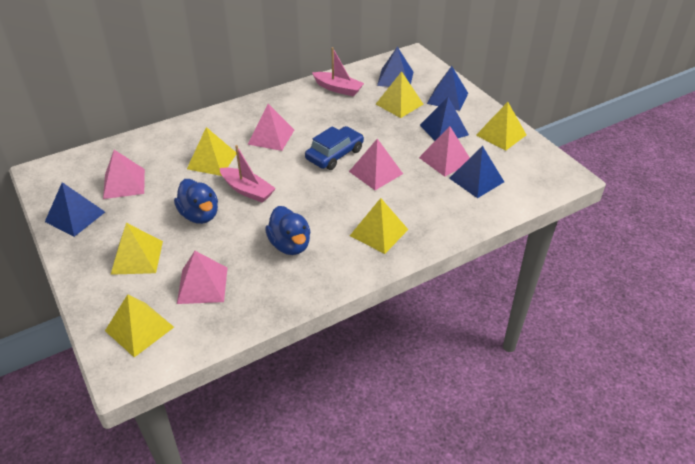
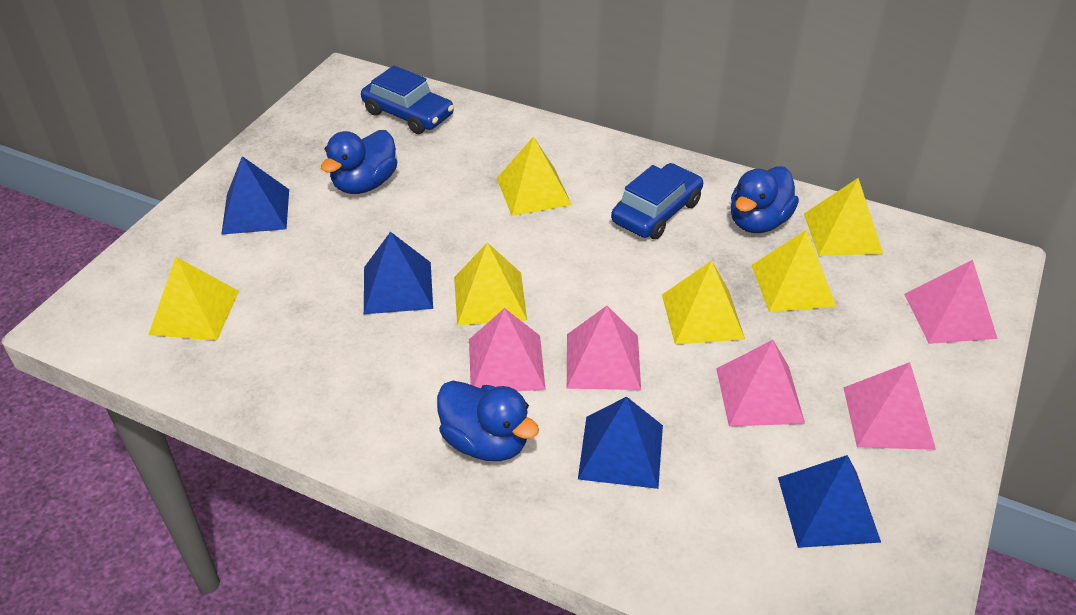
blue car: [305,126,364,170] = 1 -> [361,65,454,134] [611,163,703,239] = 2
blue duck: [174,179,218,224] [265,206,311,255] = 2 -> [321,130,397,194] [437,381,539,461] [730,167,799,233] = 3
blue pyramid: [45,182,105,237] [377,47,413,87] [420,97,469,141] [427,66,468,111] [449,146,504,198] = 5 -> [221,156,289,235] [364,232,433,314] [578,396,663,489] [778,455,881,548] = 4
pink boat: [220,145,276,203] [312,47,364,96] = 2 -> none = 0

